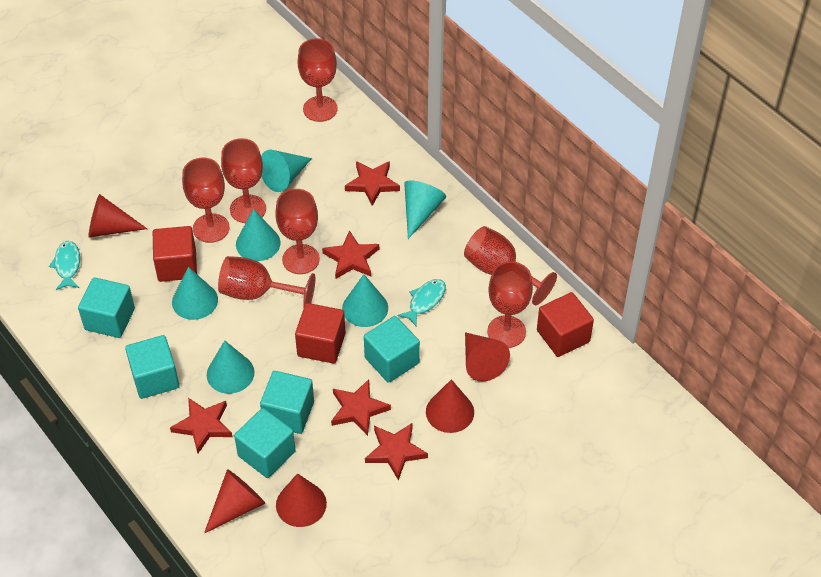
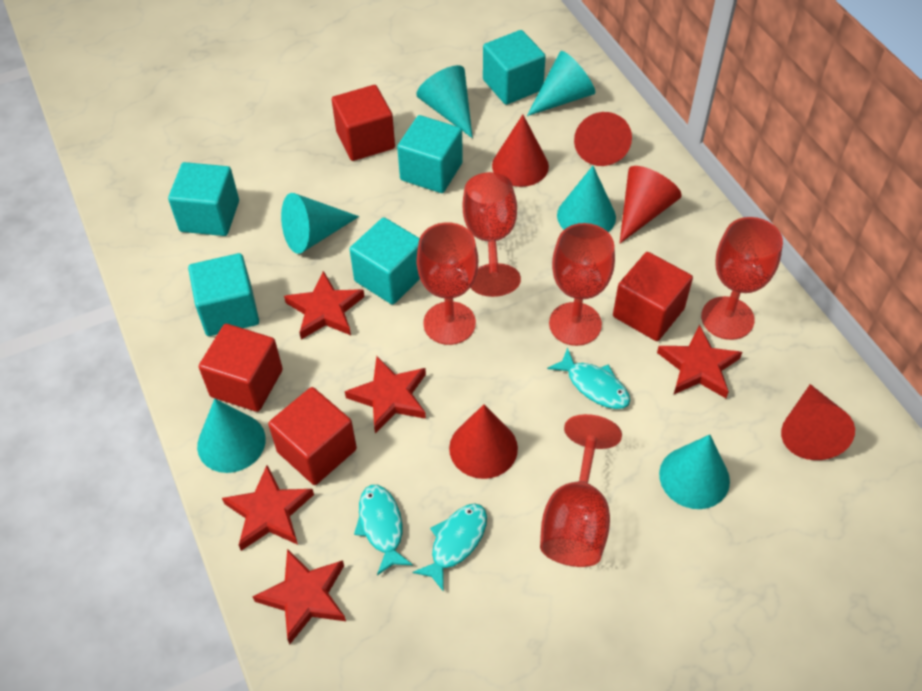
red cube: [153,226,197,282] [295,303,345,363] [537,292,594,357] = 3 -> [199,324,283,412] [268,387,357,485] [332,85,395,161] [613,252,693,341] = 4
red goblet: [182,157,230,243] [218,256,315,307] [221,138,266,223] [275,189,320,274] [298,38,338,122] [464,226,557,305] [487,261,533,348] = 7 -> [417,222,478,345] [463,172,521,297] [540,414,622,567] [549,223,615,346] [701,217,783,340] = 5
turquoise fish: [49,241,80,290] [397,279,446,326] = 2 -> [354,485,413,575] [412,504,487,592] [547,347,630,409] = 3

